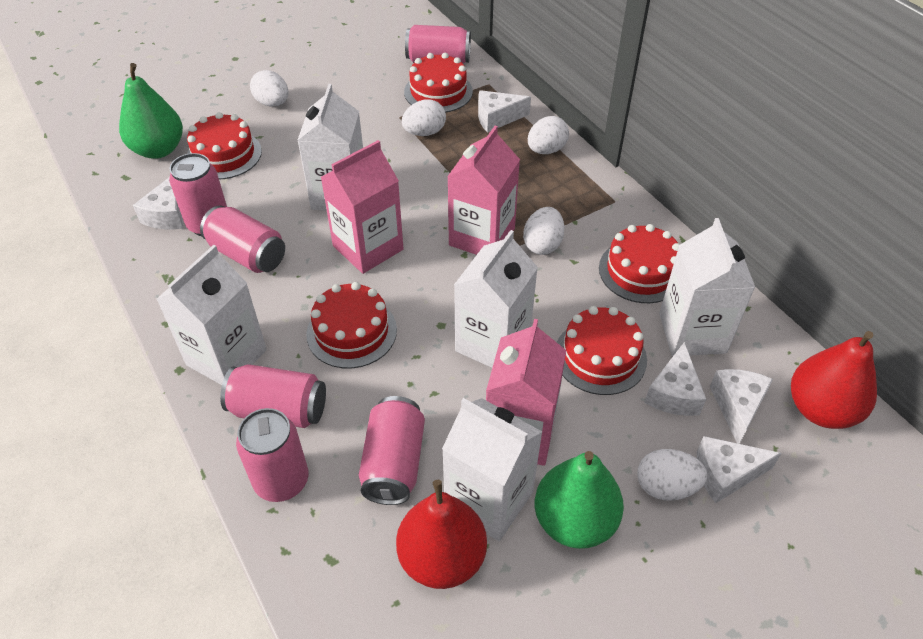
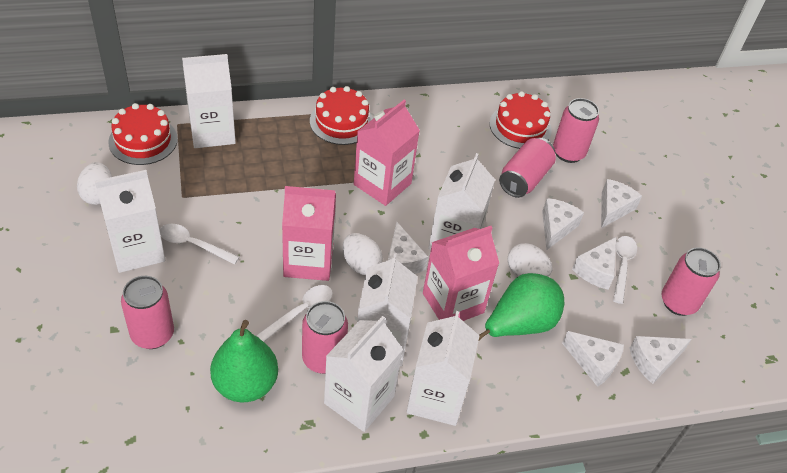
pink can: [169,153,227,236] [200,205,285,273] [220,364,326,428] [236,408,308,502] [359,396,425,505] [405,25,471,63] = 6 -> [121,276,174,349] [302,301,348,374] [499,138,556,198] [553,98,599,163] [661,247,721,316] = 5
red cake: [187,112,262,179] [306,282,397,369] [404,53,473,113] [557,306,647,395] [599,224,680,303] = 5 -> [108,103,178,165] [310,86,373,145] [490,91,552,149] = 3
red pear: [396,480,487,589] [791,331,877,429] = 2 -> none = 0
white carton: [156,245,267,385] [297,84,363,211] [442,398,542,541] [454,230,538,368] [659,218,755,356] = 5 -> [95,170,165,273] [182,54,236,148] [324,316,403,432] [357,253,418,366] [407,311,479,426] [428,153,495,250] = 6
white cheese: [133,177,183,229] [478,90,531,133] [645,342,706,416] [697,436,781,503] [710,369,773,444] = 5 -> [388,221,428,274] [542,198,584,250] [562,331,624,387] [572,237,616,290] [601,179,642,228] [629,336,691,384] = 6
white egg: [250,70,288,106] [402,99,446,136] [523,207,564,255] [528,116,569,154] [637,449,707,501] = 5 -> [77,162,112,205] [342,233,383,275] [507,243,553,277] = 3
white spoon: none = 0 -> [160,224,239,264] [256,285,333,342] [613,236,637,304] = 3

